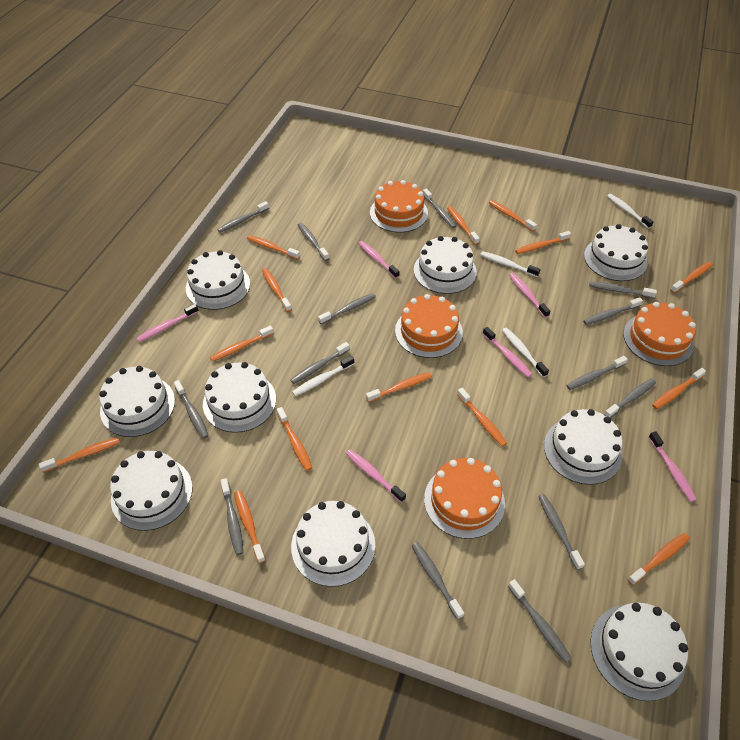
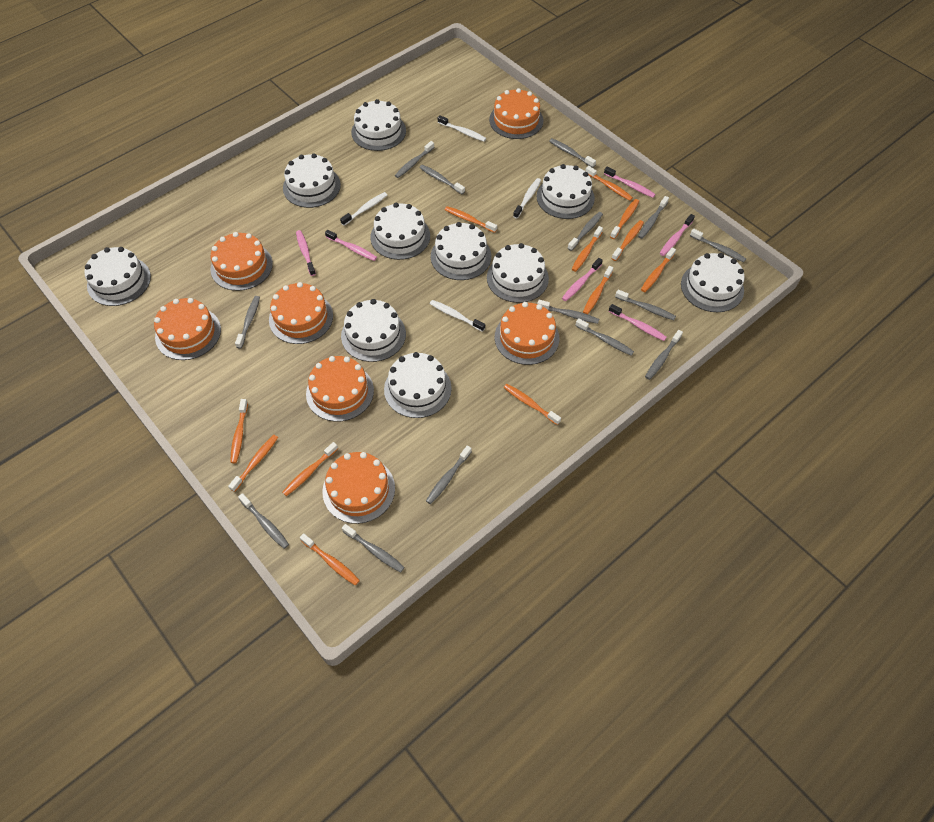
orange cake: [370,180,428,233] [395,294,463,358] [424,458,505,539] [623,302,696,366] = 4 -> [154,298,221,360] [211,232,273,291] [269,282,333,344] [306,356,374,422] [322,452,395,524] [489,88,543,139] [495,302,559,365] = 7
orange toothbrush: [39,437,120,473] [210,325,274,362] [234,490,266,563] [247,235,300,260] [262,268,292,312] [276,407,312,471] [366,372,432,402] [447,206,480,245] [457,388,507,447] [489,200,537,232] [515,231,571,254] [627,533,690,585] [652,368,706,409] [670,262,713,293] = 14 -> [228,435,278,492] [230,399,248,463] [282,442,338,496] [300,533,360,585] [445,206,497,233] [504,384,561,425] [572,226,603,272] [583,266,613,314] [585,166,633,201] [610,199,639,239] [611,220,644,261] [641,248,676,292] = 12
white cake: [99,366,175,437] [110,451,192,531] [186,250,250,310] [203,362,276,433] [291,501,375,587] [414,236,477,294] [544,409,623,485] [584,224,648,281] [590,603,688,701] = 9 -> [84,247,151,306] [283,153,341,208] [341,299,406,362] [351,99,406,151] [370,203,430,260] [384,352,452,418] [431,222,491,280] [487,243,549,303] [537,164,595,219] [681,253,745,312] = 10

